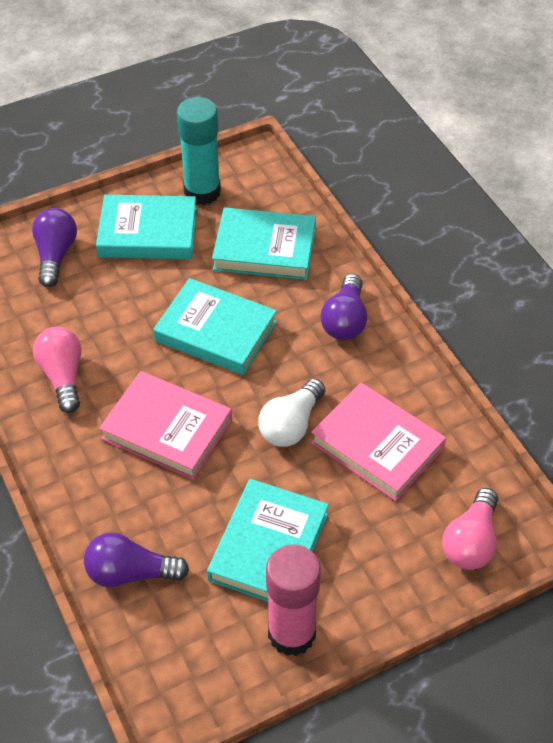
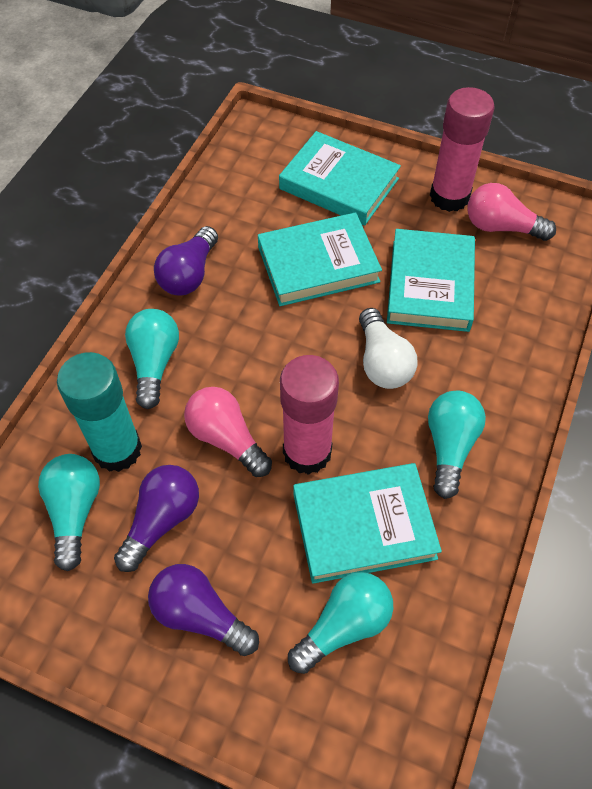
pink book: [99,371,232,480] [311,382,446,501] = 2 -> none = 0
pink glue stick: [266,544,321,656] = 1 -> [280,355,339,475] [430,87,494,212] = 2
turquoise light bulb: none = 0 -> [38,454,100,571] [125,309,179,409] [288,572,393,674] [428,391,486,499] = 4

